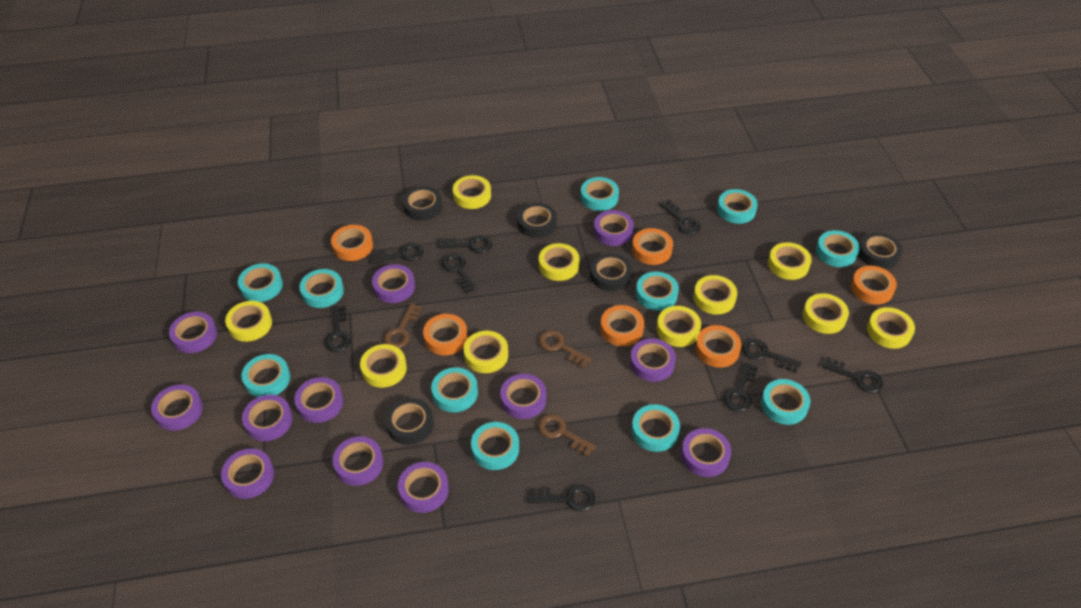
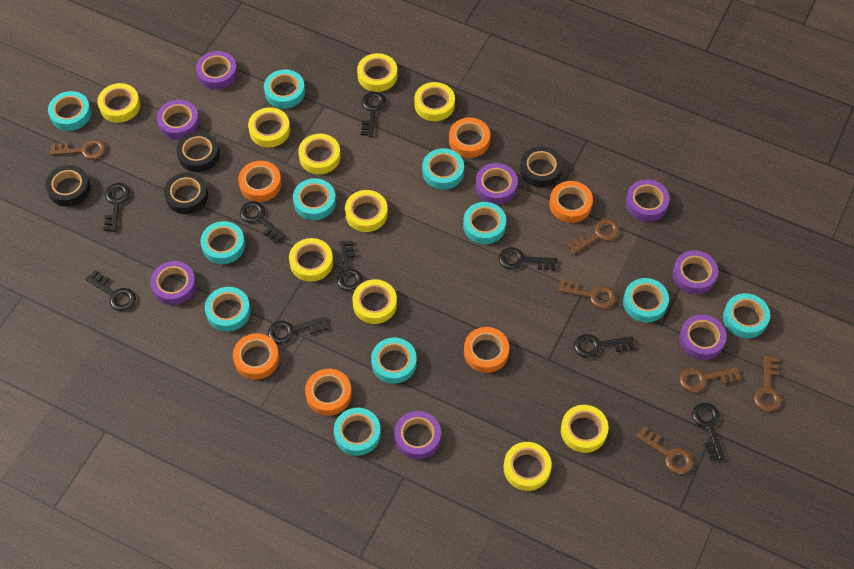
black tape: [385,398,434,445] [403,186,442,221] [517,202,557,238] [590,253,632,291] [858,232,902,269] = 5 -> [45,165,91,207] [164,173,208,214] [176,132,220,172] [520,146,563,187] = 4
brown key: [384,304,422,348] [538,330,592,368] [538,414,596,457] = 3 -> [50,139,106,160] [557,279,616,309] [566,219,620,254] [635,426,693,474] [679,367,741,392] [754,356,781,412] = 6
purple tape: [151,385,203,431] [169,312,217,353] [221,449,274,499] [242,395,293,441] [294,377,343,423] [333,436,383,486] [372,264,415,303] [398,462,449,513] [500,374,547,419] [594,210,634,246] [630,339,676,382] [681,428,731,477] = 12 -> [150,261,196,305] [157,100,199,140] [196,51,238,90] [394,411,441,459] [475,163,518,205] [626,179,670,221] [672,250,718,294] [679,314,726,360] = 8

